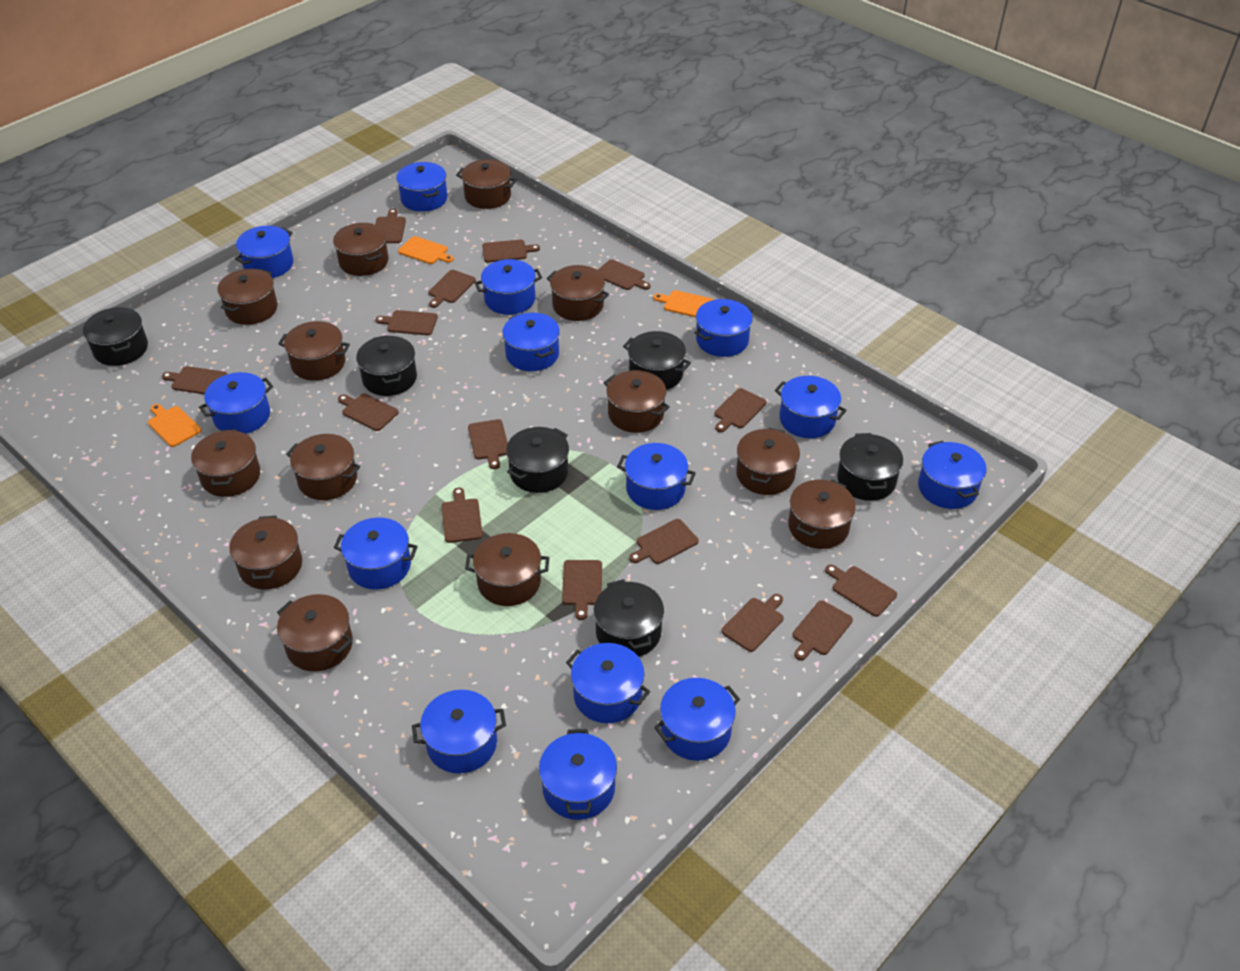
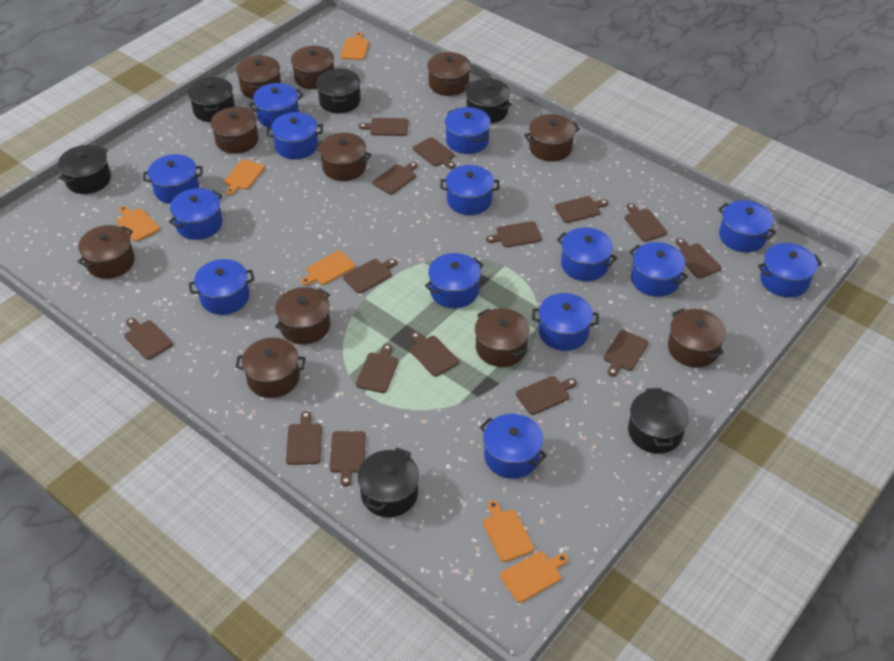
brown pot: [191,429,260,497] [217,269,278,325] [229,515,302,590] [277,594,353,672] [278,321,350,381] [286,434,360,500] [333,223,388,276] [456,159,517,209] [465,533,549,606] [547,265,609,321] [604,370,670,433] [736,428,800,495] [788,479,856,549] = 13 -> [78,225,135,279] [211,107,259,154] [235,338,306,398] [236,56,281,99] [275,287,330,344] [291,46,334,89] [315,133,372,181] [427,52,471,96] [475,308,530,367] [524,114,580,161] [668,308,726,368] = 11
orange cutting board: [148,404,201,447] [398,236,454,264] [653,290,713,317] = 3 -> [117,206,160,241] [224,159,265,195] [301,251,355,285] [340,32,369,60] [483,500,534,562] [500,551,568,603] = 6

